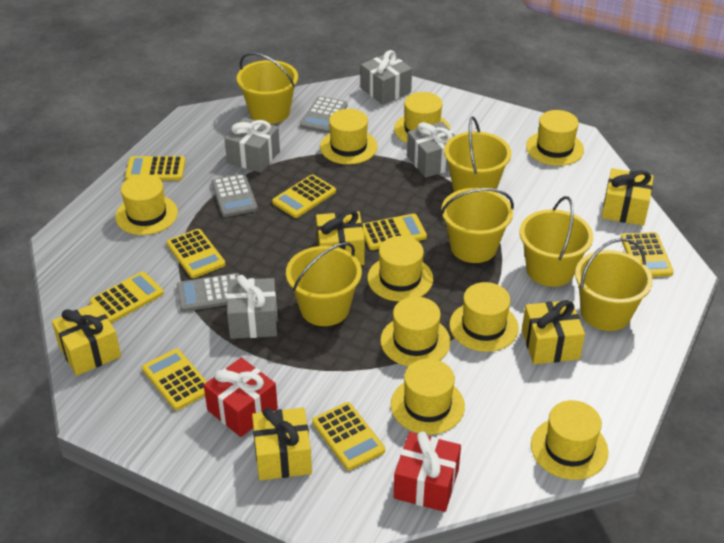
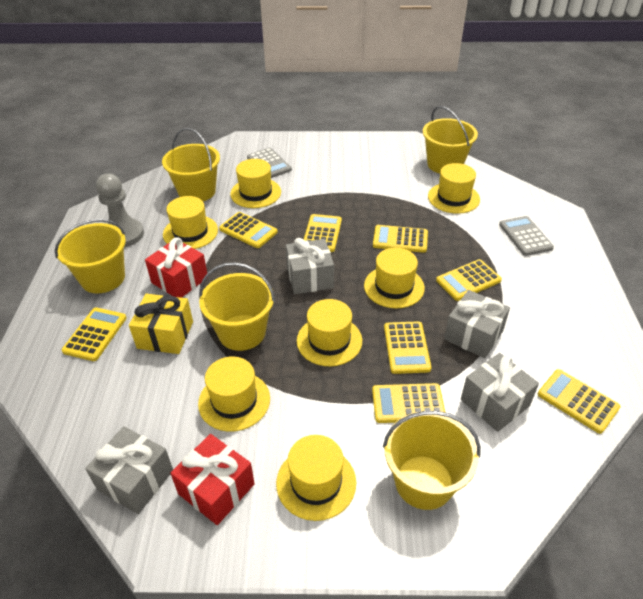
grey calculator: [177,273,240,312] [211,173,258,217] [300,96,348,133] = 3 -> [247,148,292,178] [499,216,554,256] = 2
grey pawn: none = 0 -> [96,174,144,247] = 1
yellow bucket: [237,52,298,124] [286,242,362,326] [441,188,514,263] [444,117,511,192] [519,196,593,287] [575,238,653,331] = 6 -> [55,219,126,293] [162,128,220,201] [199,262,275,351] [383,411,481,510] [423,106,478,174] = 5
yellow gift: [52,302,121,376] [252,407,312,480] [316,210,365,265] [522,300,585,364] [602,168,654,226] = 5 -> [129,294,193,354] = 1
yellow hat: [115,174,178,235] [320,109,378,164] [367,236,433,302] [380,296,451,366] [391,359,465,435] [394,92,451,143] [449,282,519,352] [526,110,584,166] [531,400,609,480] = 9 -> [163,196,218,249] [198,356,270,432] [230,159,281,208] [276,435,356,521] [297,299,362,366] [364,248,425,308] [428,163,480,214] = 7

